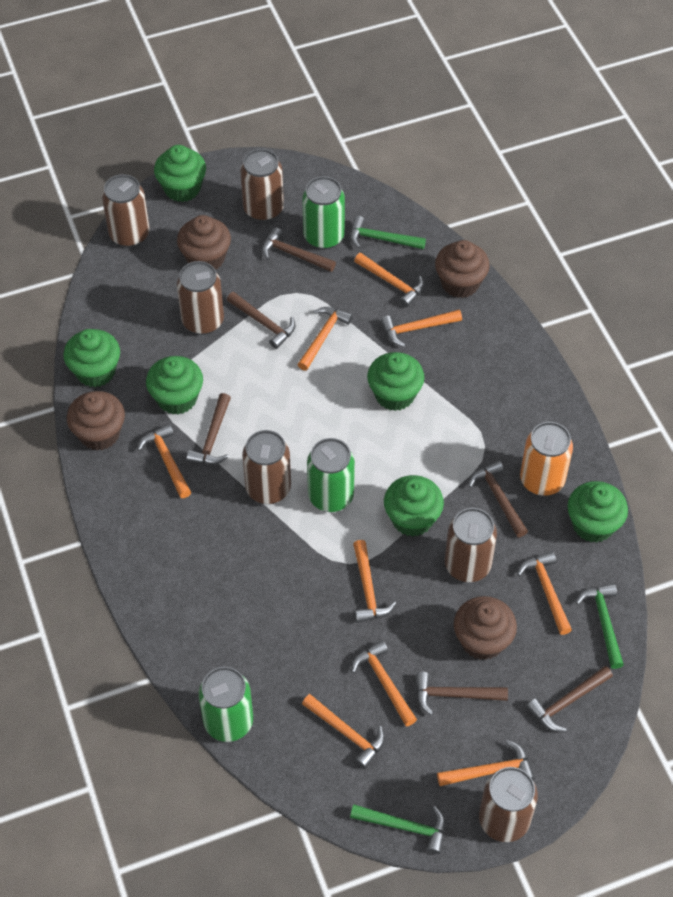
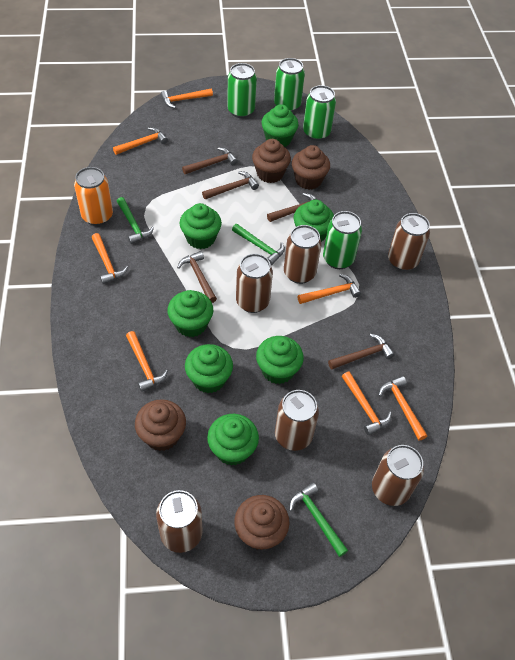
brown hammer: [186,393,231,464] [227,292,295,349] [262,227,336,272] [416,672,508,715] [469,461,528,537] [527,666,613,732] = 6 -> [177,251,217,303] [182,147,238,174] [202,171,259,199] [267,193,317,222] [328,334,395,370] = 5
green can: [199,667,253,742] [302,176,345,250] [307,438,355,512] = 3 -> [227,63,257,118] [274,58,305,112] [303,85,336,141] [323,211,362,269] = 4
green cupcake: [63,329,120,387] [146,356,203,415] [154,145,206,202] [367,352,424,411] [384,475,444,537] [568,481,628,543] = 6 -> [167,290,213,337] [180,203,222,249] [185,344,233,393] [207,414,259,466] [256,336,304,384] [261,104,299,147] [294,200,334,242] = 7
orange hammer: [137,424,191,498] [297,307,353,371] [302,694,385,769] [351,641,417,727] [353,540,396,623] [354,253,424,307] [381,310,462,347] [437,740,535,786] [517,551,572,635] = 9 -> [92,233,128,284] [113,127,168,155] [126,331,168,392] [161,88,213,108] [298,274,361,304] [342,372,392,435] [378,376,427,441] = 7

